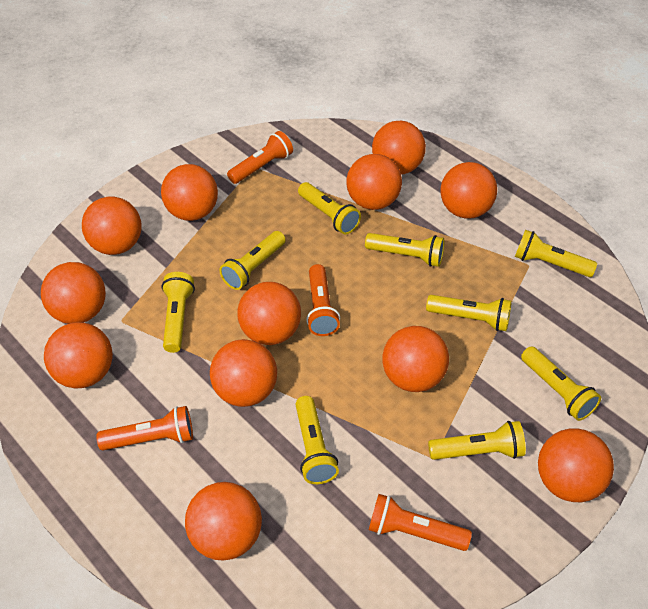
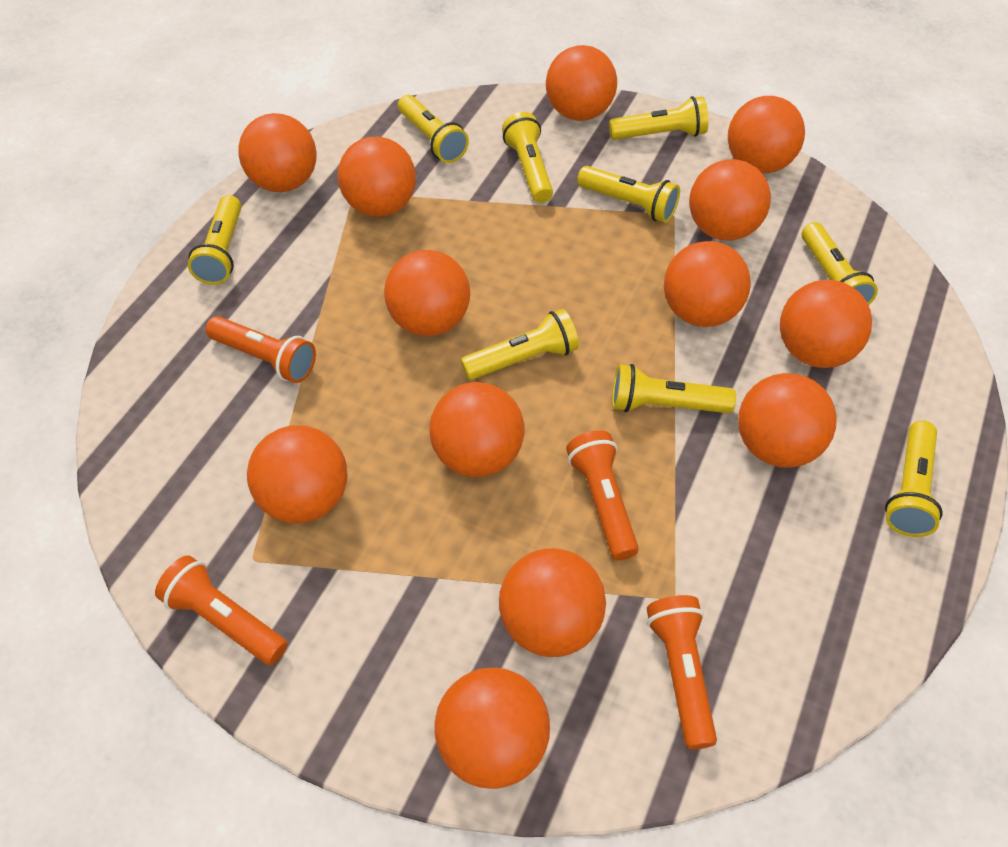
orange ball: [41,262,106,324] [44,322,113,389] [82,197,142,255] [161,164,218,221] [185,482,262,561] [210,339,277,407] [237,282,301,345] [346,154,402,210] [372,121,426,175] [383,326,449,392] [440,162,497,219] [538,428,614,502] = 12 -> [239,113,316,192] [247,425,347,524] [338,136,416,217] [384,250,470,336] [429,382,524,477] [434,668,550,789] [499,548,606,657] [546,45,617,121] [664,241,751,327] [689,159,771,240] [728,96,805,173] [738,373,837,468] [780,280,872,368] = 13

